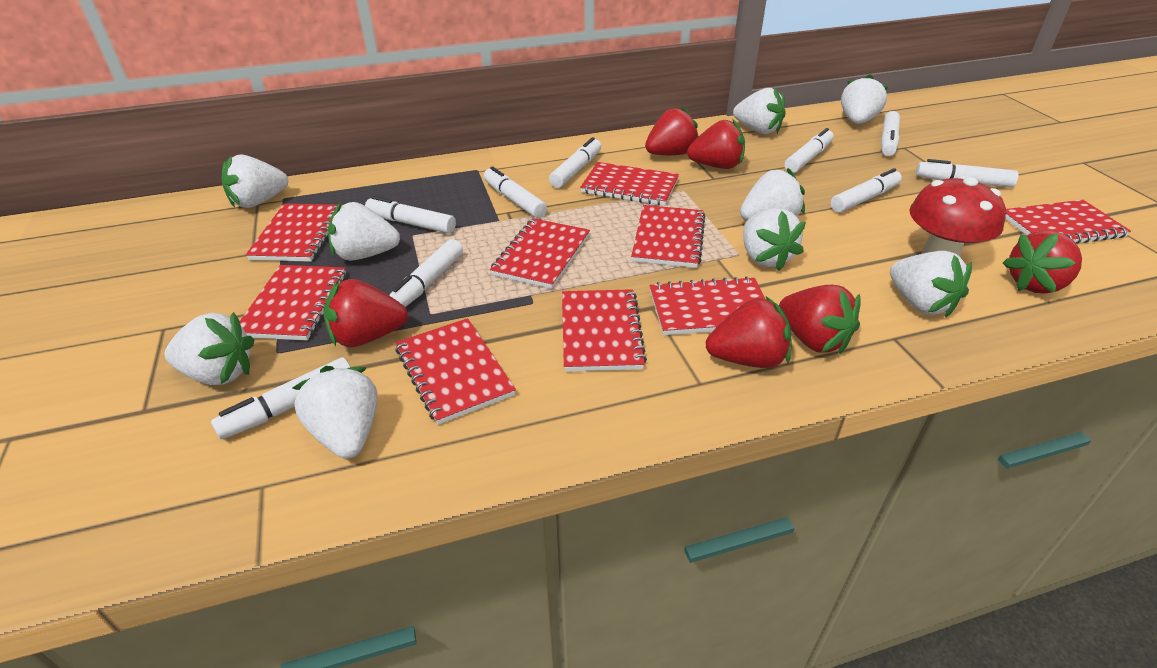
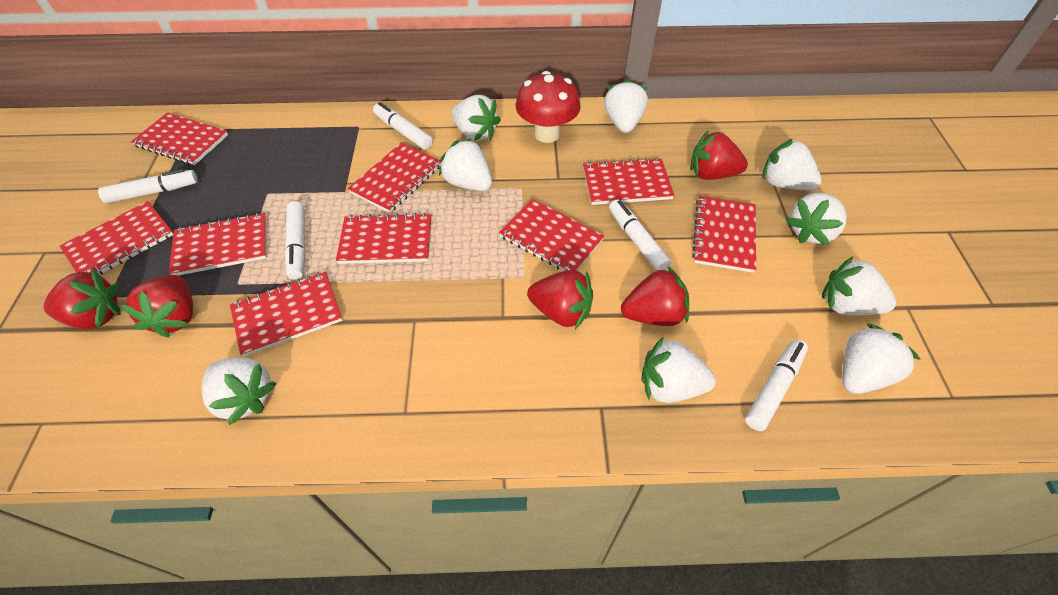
red strawberry: [323,279,408,347] [645,106,699,155] [687,119,745,169] [706,297,792,368] [779,285,861,354] [1003,231,1082,294] = 6 -> [44,269,121,329] [120,275,193,338] [527,270,593,329] [621,266,689,326] [690,130,748,180] = 5
white marker: [211,357,350,439] [365,196,456,234] [389,239,463,307] [484,166,547,218] [549,137,601,188] [784,128,834,173] [830,168,902,213] [881,111,900,156] [916,159,1019,188] = 9 -> [98,169,198,203] [285,201,306,280] [373,102,433,149] [609,199,671,271] [745,339,808,431] = 5

